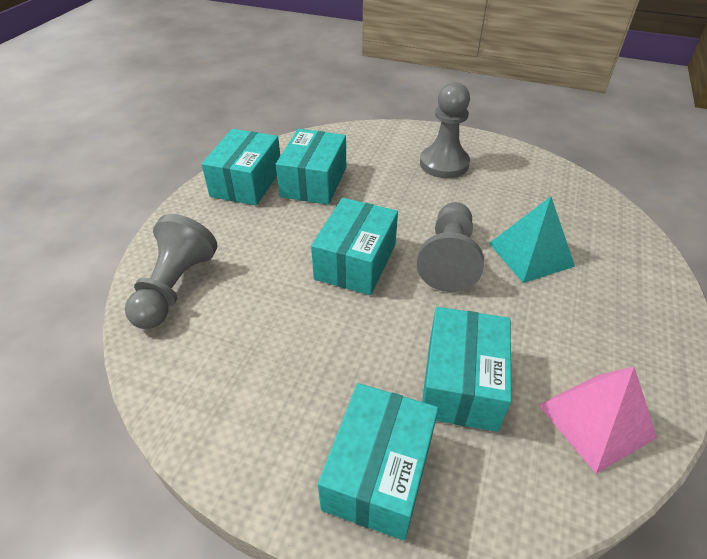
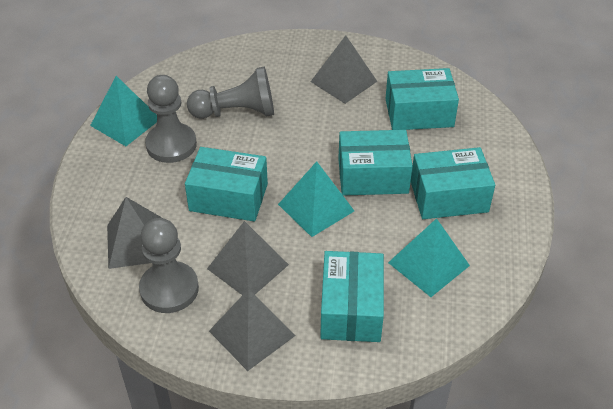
grey pyramid: none = 0 -> [107,197,162,269] [207,221,289,295] [209,289,296,371] [311,35,377,104] = 4
pink pyramid: [538,367,657,474] = 1 -> none = 0
turquoise pyramid: [489,196,575,283] = 1 -> [90,76,157,146] [278,161,354,237] [388,218,470,297] = 3

